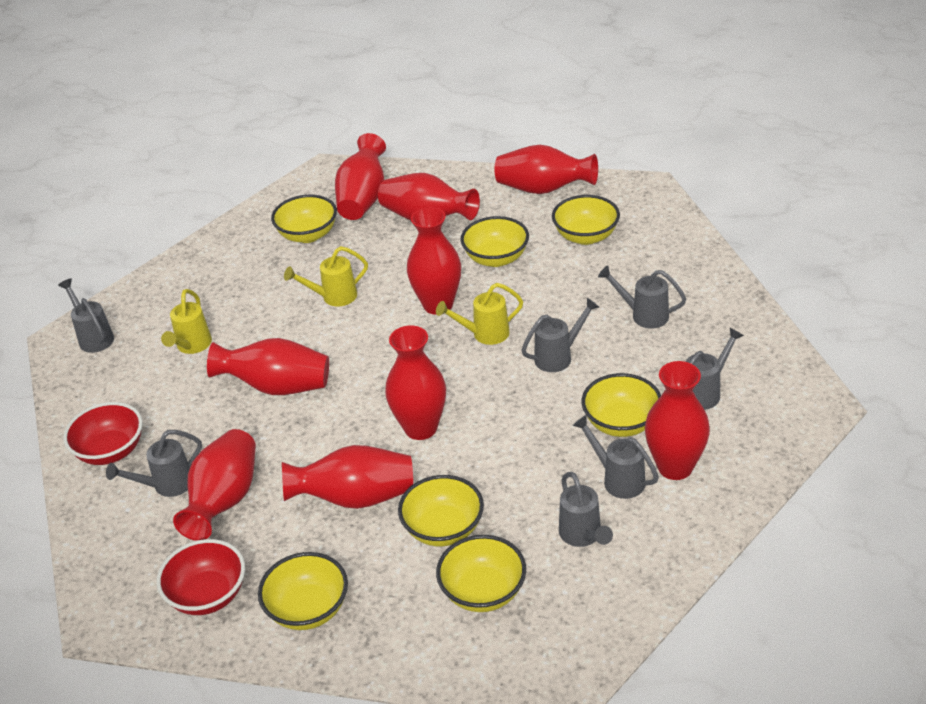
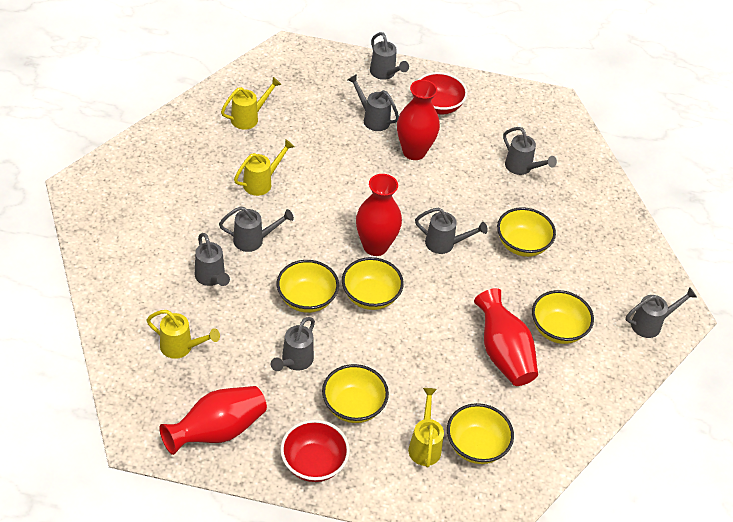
grey watering can: [58,279,114,353] [106,430,202,497] [521,298,599,372] [559,472,613,547] [573,415,659,499] [598,265,686,329] [686,328,744,410] = 7 -> [195,233,230,286] [219,206,294,252] [271,317,315,371] [348,74,399,131] [370,32,409,80] [415,207,488,254] [503,127,557,175] [626,287,697,338] = 8
red vase: [173,429,256,541] [207,338,329,395] [282,445,413,509] [335,133,386,220] [378,173,480,220] [385,325,446,440] [407,207,461,315] [495,145,598,194] [645,361,710,480] = 9 -> [159,386,267,455] [356,174,402,256] [397,80,440,160] [474,288,538,386] = 4
yellow bowl: [258,552,348,630] [271,195,337,243] [398,475,484,546] [436,535,526,612] [461,216,529,267] [552,195,620,245] [582,373,661,437] = 7 -> [277,260,339,313] [322,364,389,423] [342,257,404,310] [447,403,514,464] [497,207,556,257] [532,290,594,344] = 6
yellow watering can: [161,289,212,354] [284,246,368,307] [436,283,523,345] = 3 -> [147,310,220,359] [221,77,281,130] [234,139,294,196] [408,388,444,467] = 4

